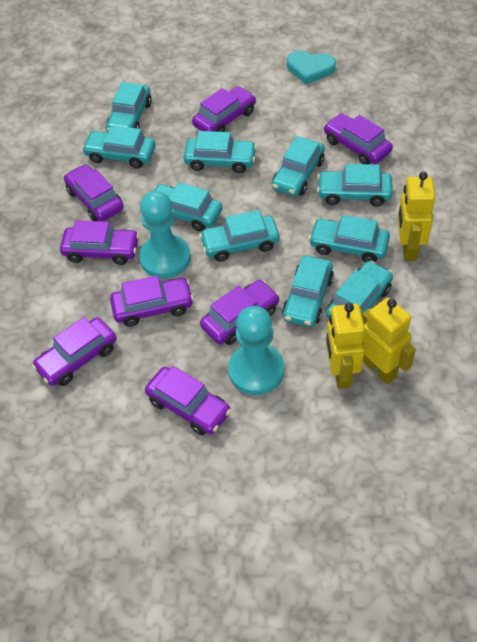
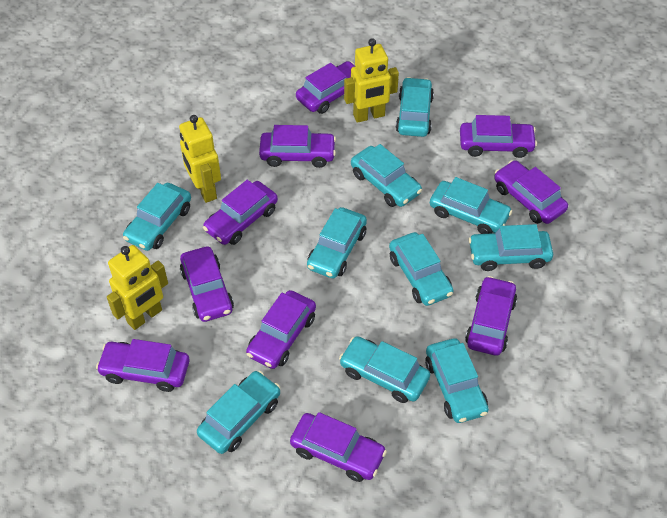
purple car: [32,317,117,386] [60,220,139,265] [64,164,124,221] [110,275,194,327] [145,366,231,435] [192,86,256,132] [200,280,280,345] [324,113,393,164] = 8 -> [96,339,189,392] [180,246,234,322] [203,180,278,245] [246,290,316,369] [259,125,336,168] [290,412,387,482] [296,61,355,114] [460,115,537,158] [465,276,517,356] [494,160,568,224] = 10
turquoise heart: [287,50,336,84] = 1 -> none = 0
turquoise pawn: [139,191,191,279] [228,306,284,395] = 2 -> none = 0

